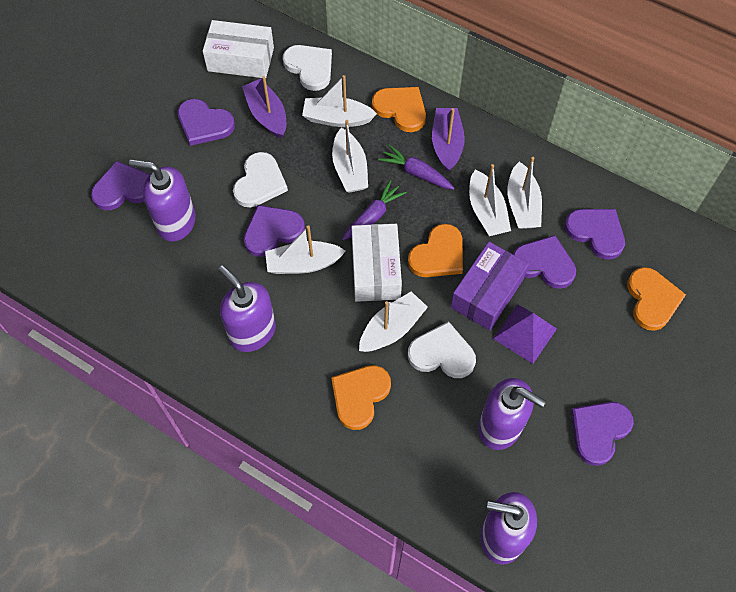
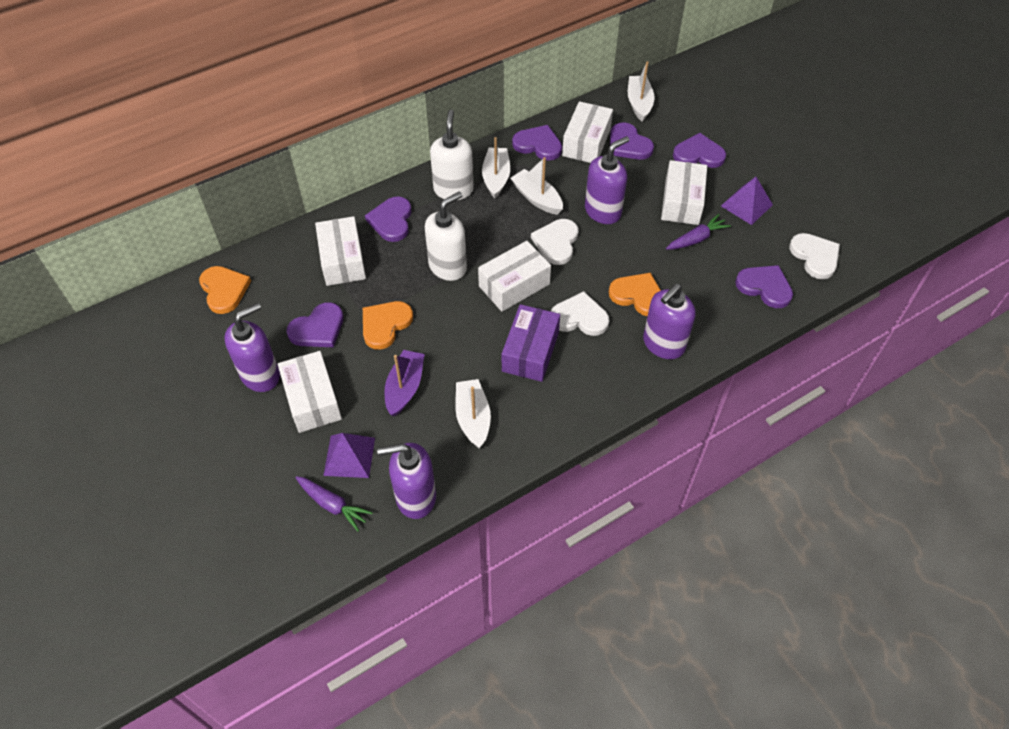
orange heart: [331,365,391,430] [372,87,426,132] [408,224,463,277] [627,267,686,331] = 4 -> [199,266,251,314] [363,301,413,350] [609,273,661,316] = 3
purple boat: [242,76,286,138] [432,108,465,172] = 2 -> [384,350,424,417] = 1
purple pyramid: [493,304,557,364] = 1 -> [323,433,375,478] [721,177,773,225] = 2
white boat: [265,225,346,274] [302,75,377,127] [332,120,368,193] [359,291,428,352] [469,164,511,236] [507,157,542,229] = 6 -> [455,379,491,448] [482,137,510,199] [511,157,563,215] [628,61,654,122] = 4
white box: [203,20,274,78] [351,224,402,302] = 2 -> [278,351,342,433] [315,216,366,286] [478,241,551,312] [562,101,613,163] [661,160,707,225] = 5
white soap dispenser: none = 0 -> [425,191,467,281] [430,110,474,200] = 2

